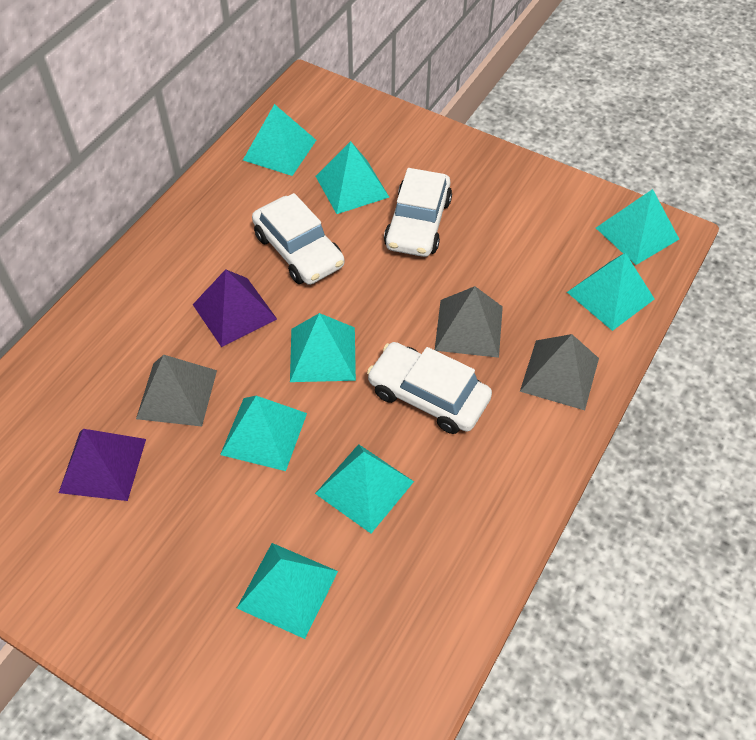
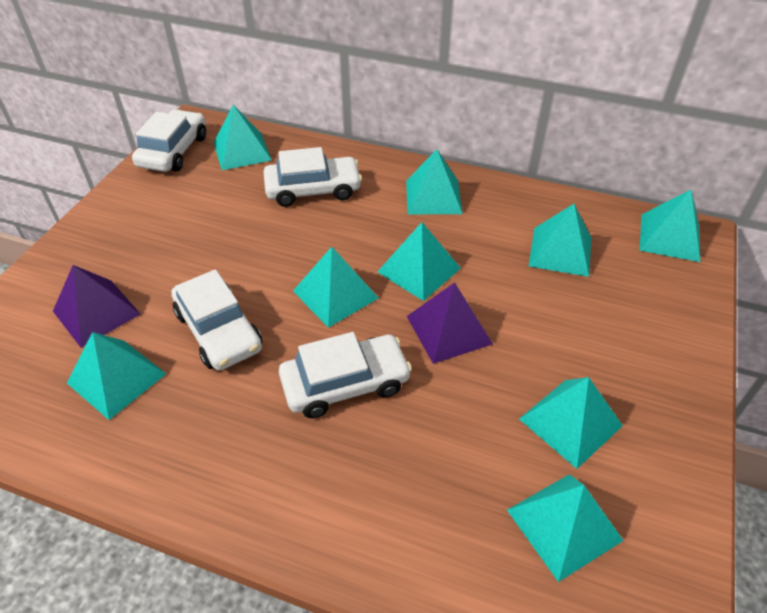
grey pyramid: [136,355,217,427] [435,286,503,358] [520,334,599,410] = 3 -> none = 0
turquoise pyramid: [220,396,307,471] [237,543,338,639] [243,104,316,176] [290,313,356,382] [315,444,414,533] [316,141,389,214] [567,253,655,331] [596,189,679,265] = 8 -> [67,332,166,420] [214,105,272,170] [293,247,379,328] [377,222,461,301] [406,150,462,214] [507,474,624,582] [519,377,623,469] [529,204,591,277] [640,190,700,262] = 9
white car: [252,193,345,285] [367,342,492,434] [384,168,452,257] = 3 -> [132,110,206,172] [171,269,262,370] [263,147,362,207] [279,332,412,418] = 4

